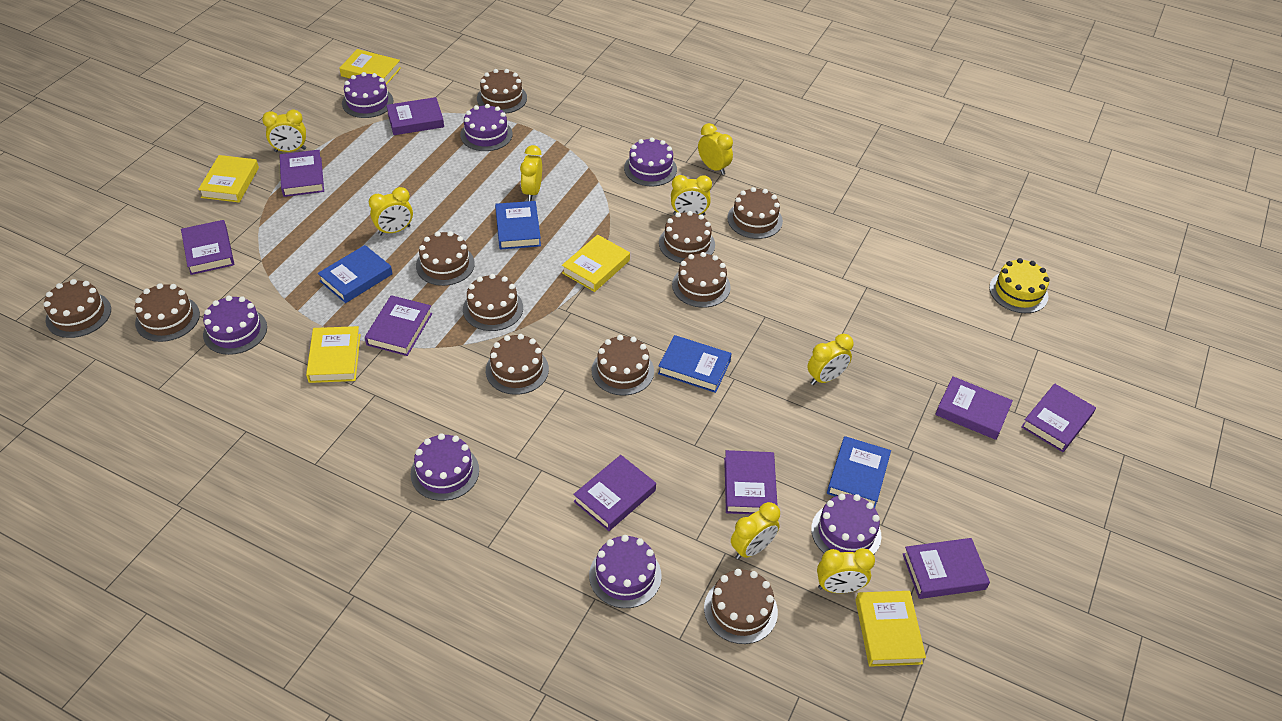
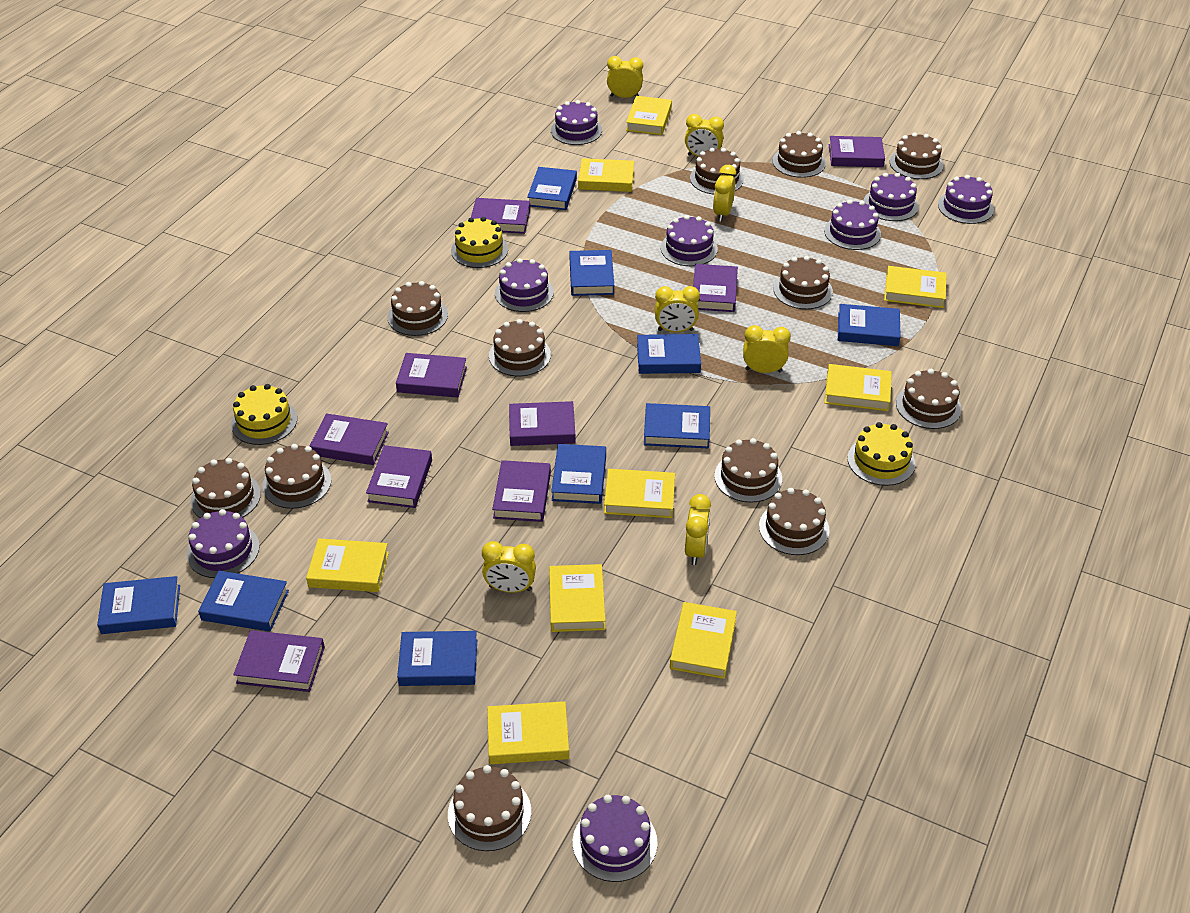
blue book: [318,245,392,303] [495,201,541,250] [658,335,732,393] [827,436,891,508] = 4 -> [97,576,180,634] [198,571,289,632] [397,631,477,686] [527,167,577,210] [551,444,606,504] [569,250,614,296] [637,334,701,374] [644,403,710,448] [838,304,901,346] = 9
brown cake: [43,279,111,338] [135,283,200,342] [416,231,475,286] [463,274,523,331] [477,69,527,114] [486,334,549,395] [592,335,654,396] [659,211,715,263] [672,252,731,308] [704,569,778,644] [727,187,783,239] = 11 -> [191,458,261,518] [262,444,331,509] [388,281,448,336] [448,765,531,851] [489,319,551,376] [690,148,744,194] [714,438,782,503] [759,488,830,555] [773,131,826,178] [773,256,833,309] [890,132,943,179] [896,369,961,429] = 12
purple cake: [203,296,267,355] [342,72,393,118] [411,433,479,501] [460,104,513,151] [589,535,662,608] [624,137,677,186] [811,493,881,555] = 7 -> [187,509,260,578] [495,258,554,312] [551,100,602,145] [573,795,658,882] [661,215,718,266] [824,200,881,250] [863,173,919,221] [938,175,994,224] = 8
yellow book: [198,155,259,202] [306,326,361,383] [339,49,401,85] [562,235,630,292] [855,591,926,667] = 5 -> [306,538,389,592] [487,701,569,764] [549,564,605,632] [578,158,634,192] [604,469,675,518] [626,96,672,135] [670,602,737,679] [825,364,892,411] [884,266,947,308] = 9
yellow cake: [989,258,1050,313] = 1 -> [231,384,297,445] [451,217,508,268] [848,422,915,486] = 3
yellow clock: [262,110,306,152] [369,187,413,235] [520,145,542,201] [671,175,712,216] [698,123,733,175] [731,502,780,560] [807,334,853,385] [817,548,875,593] = 8 -> [482,541,536,593] [607,56,643,98] [655,286,700,332] [685,114,724,156] [685,494,711,565] [713,165,736,222] [743,325,791,373] = 7

